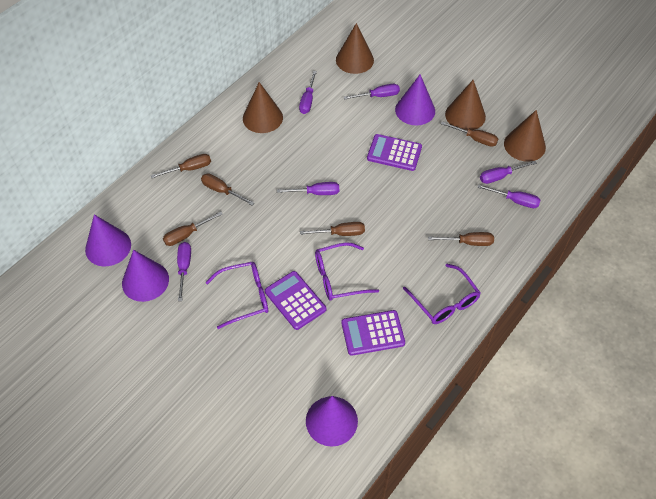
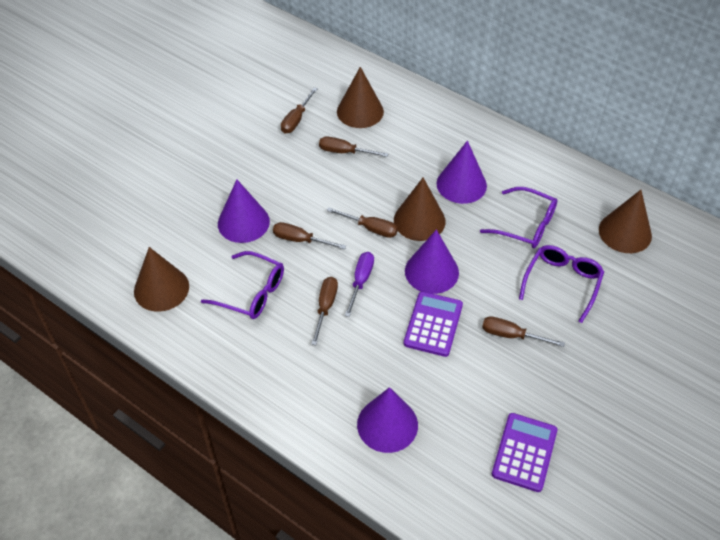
purple calculator: [265,271,326,330] [341,310,405,356] [367,134,422,171] = 3 -> [404,291,463,357] [492,413,557,492] = 2
purple screwdriver: [177,242,191,301] [277,182,339,195] [299,71,317,114] [344,84,400,100] [477,184,540,208] [480,161,537,184] = 6 -> [345,252,374,317] = 1

